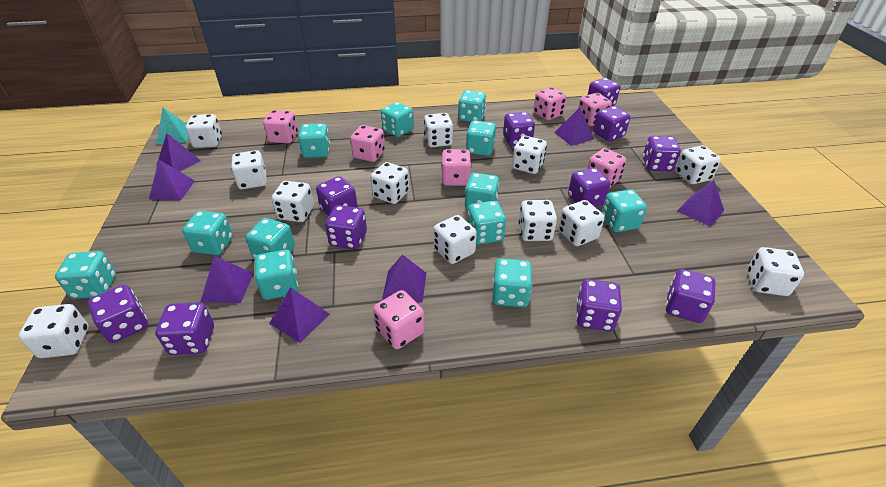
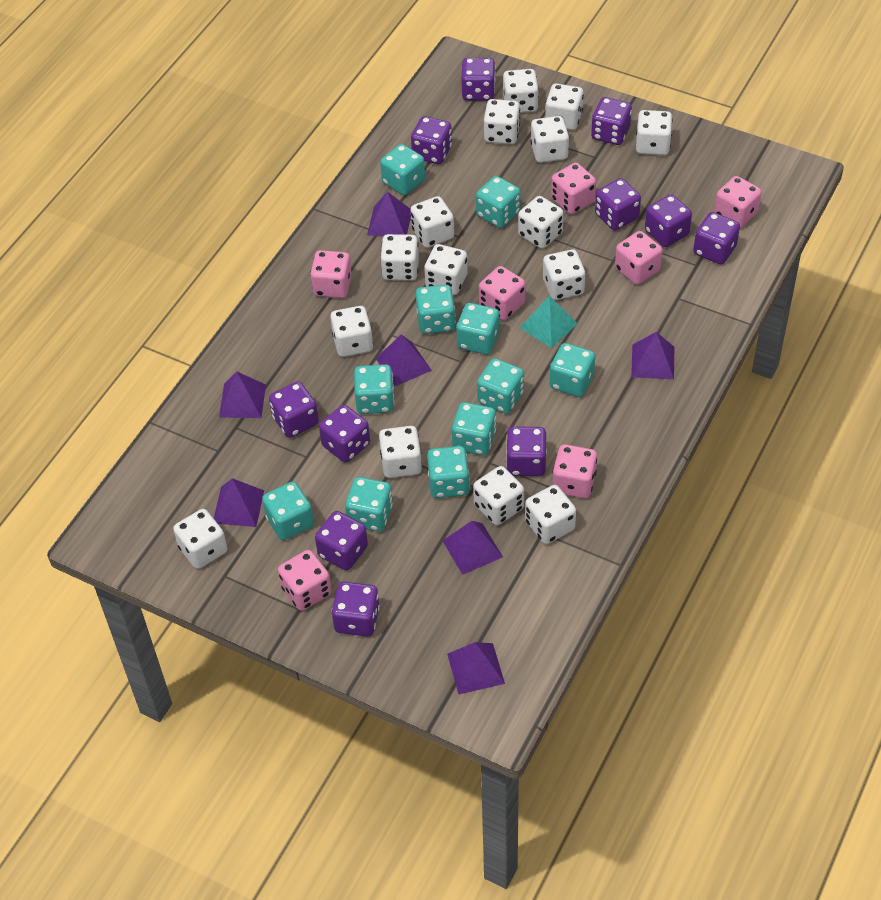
turquoise dice: [55,251,116,299] [182,211,233,255] [246,218,295,259] [255,250,298,300] [298,123,330,158] [381,102,414,137] [458,90,486,122] [465,173,499,210] [466,120,496,156] [468,201,506,245] [492,258,532,307] [602,189,647,232] = 12 -> [262,482,314,540] [345,477,393,532] [354,364,394,414] [380,144,425,195] [416,285,456,334] [427,446,470,498] [452,402,496,456] [456,303,500,355] [476,176,521,228] [477,358,524,414] [550,343,595,397] = 11
white dice: [18,304,89,358] [185,114,222,148] [231,150,267,189] [272,181,314,222] [371,162,409,204] [424,113,453,147] [434,215,477,264] [512,136,547,174] [519,200,557,241] [558,200,605,246] [676,145,721,184] [747,247,804,296] = 12 -> [173,509,227,569] [330,306,373,357] [379,426,422,478] [380,234,419,281] [411,196,454,248] [424,244,468,295] [473,466,524,525] [484,99,520,144] [503,69,539,113] [518,196,564,249] [525,485,576,544] [531,116,569,163] [543,249,585,300] [545,83,584,130] [636,110,673,155] = 15

